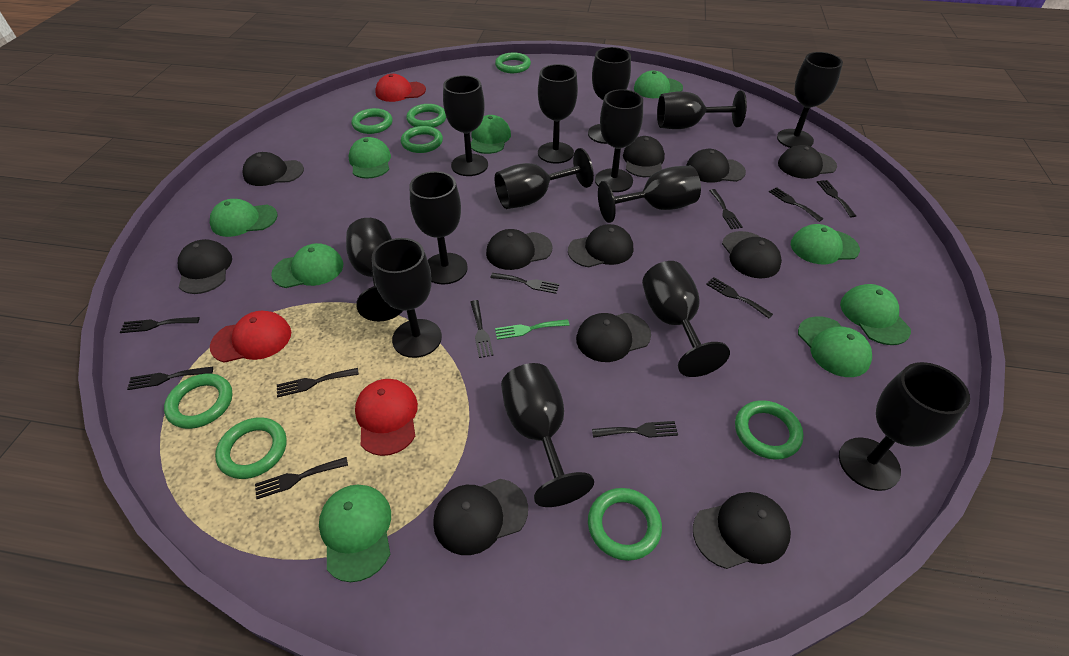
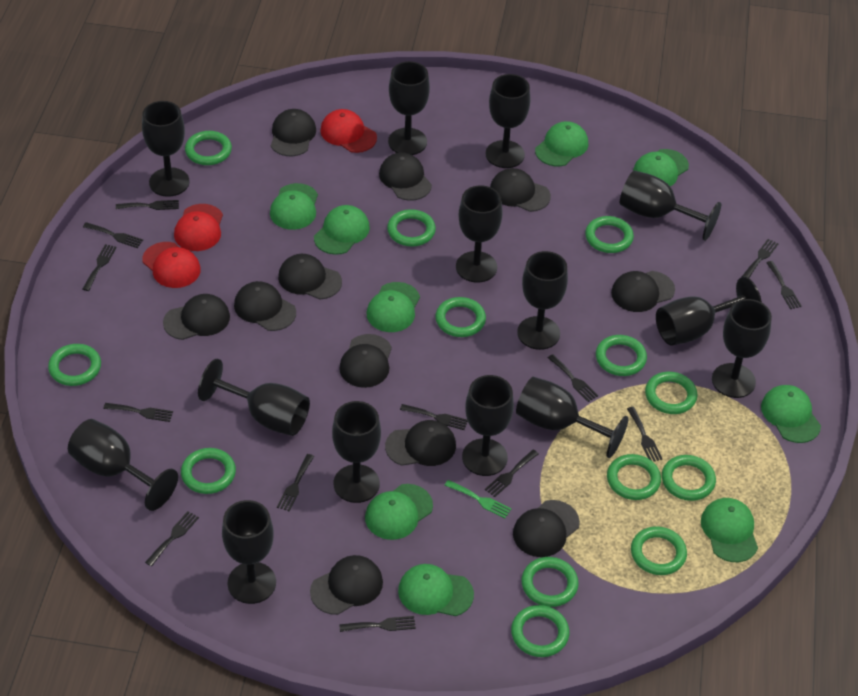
black fork: [120,317,200,333] [127,367,213,390] [255,457,348,499] [277,368,359,397] [470,300,494,358] [490,273,559,294] [592,421,678,438] [706,277,773,318] [709,189,743,229] [769,187,824,222] [817,180,856,217] = 11 -> [83,222,143,248] [83,244,117,291] [103,403,173,422] [116,200,179,210] [145,511,199,566] [277,454,314,511] [339,616,416,632] [400,404,468,430] [485,450,539,497] [548,354,598,402] [627,407,663,461] [742,239,778,278] [766,261,802,309] = 13
green ring: [164,374,233,429] [215,417,287,479] [352,108,393,134] [401,126,443,153] [406,104,446,128] [495,52,531,73] [588,488,662,561] [735,400,804,460] = 8 -> [48,344,101,386] [181,448,236,494] [185,131,232,165] [387,209,436,247] [435,297,486,337] [511,605,569,657] [521,557,579,607] [585,216,634,253] [596,335,647,376] [607,454,661,500] [631,526,687,575] [645,372,697,414] [662,455,716,501] = 13

